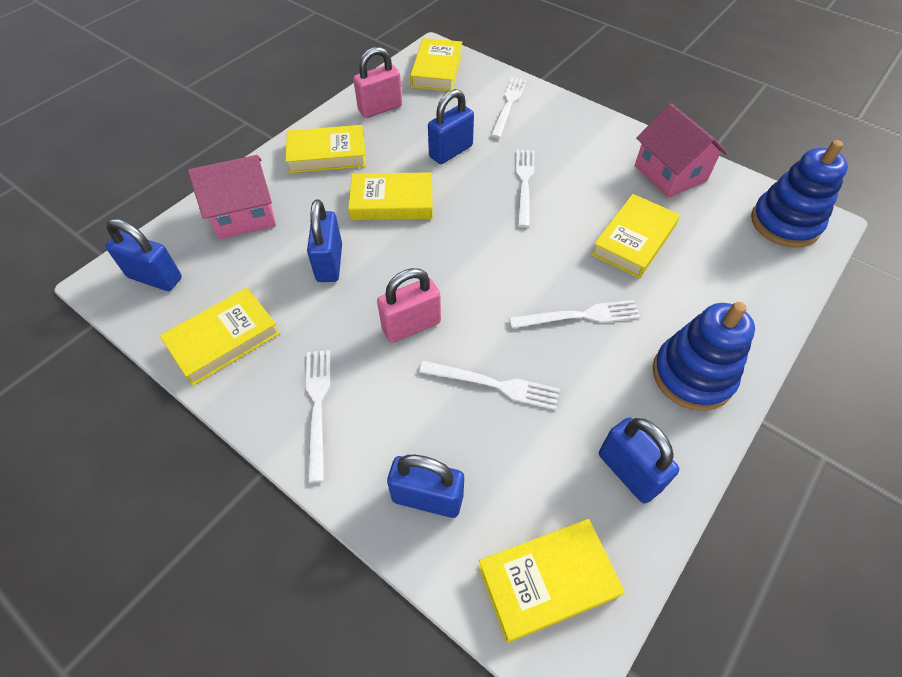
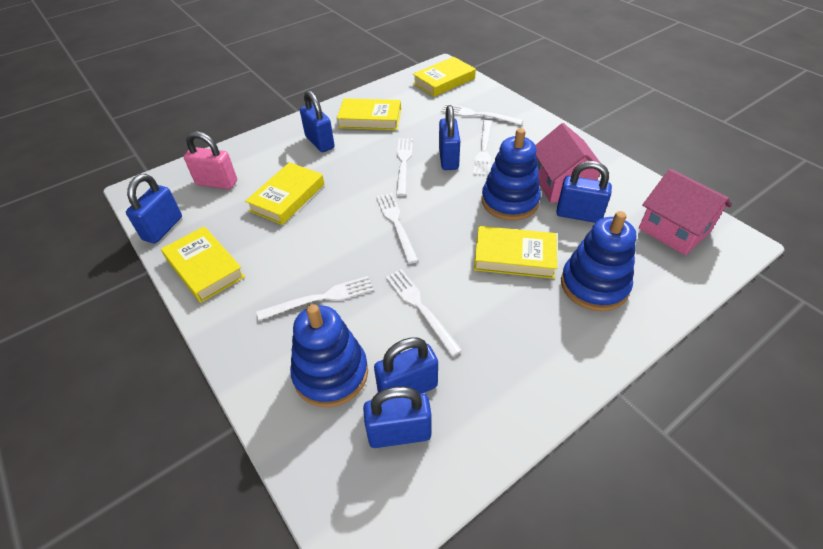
blue padlock: [106,219,182,291] [307,199,342,282] [387,455,464,518] [428,89,474,164] [599,418,679,504] = 5 -> [126,174,182,243] [300,90,335,152] [363,386,431,448] [374,337,438,394] [439,105,460,170] [556,161,612,223] = 6
blue stacking toy: [653,302,755,411] [751,140,848,248] = 2 -> [290,304,368,407] [482,128,541,221] [561,211,636,311] = 3
pink padlock: [353,47,402,118] [377,268,441,343] = 2 -> [184,131,237,189] = 1
white fork: [306,350,330,483] [419,361,560,410] [490,77,527,138] [509,300,640,328] [516,150,534,228] = 5 -> [256,276,374,321] [376,193,418,264] [386,269,462,357] [396,139,413,196] [441,104,523,125] [473,120,492,176] = 6
yellow book: [160,288,280,385] [285,125,366,173] [348,172,432,220] [410,38,462,91] [478,519,625,643] [591,194,680,278] = 6 -> [161,226,245,303] [245,162,324,225] [337,98,401,130] [413,57,476,97] [474,226,557,279] = 5

